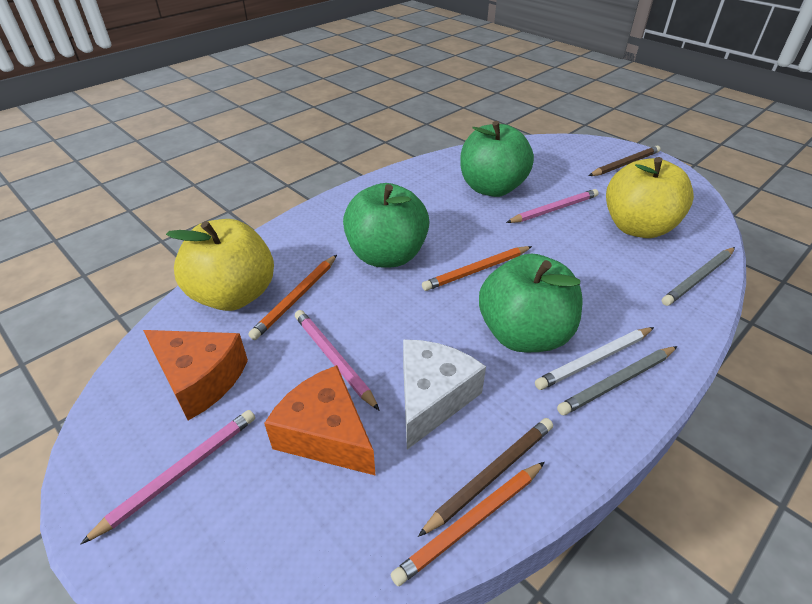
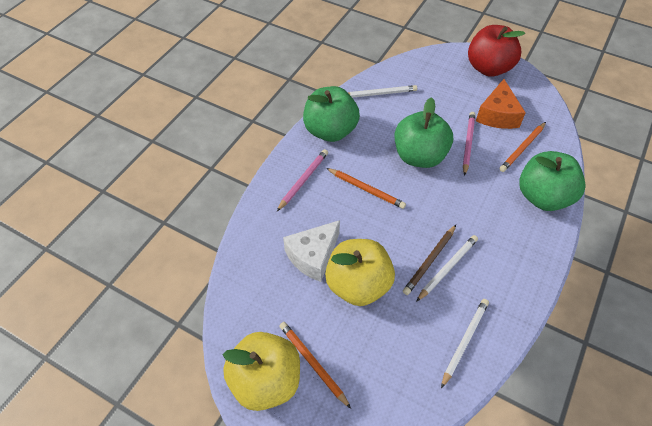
brown pencil: [418,418,553,537] [589,146,661,176] = 2 -> [403,225,456,295] = 1
grey pencil: [557,346,677,415] [662,247,735,306] = 2 -> none = 0
orange cheese: [143,330,248,420] [264,365,376,476] = 2 -> [476,79,526,129] = 1
pink pencil: [80,410,255,545] [295,310,380,411] [506,189,599,223] = 3 -> [277,149,328,211] [463,112,476,176] = 2
red apple: none = 0 -> [468,25,525,77] = 1
white pencil: [535,327,654,390] = 1 -> [348,85,417,98] [416,235,478,302] [441,299,489,388] = 3

